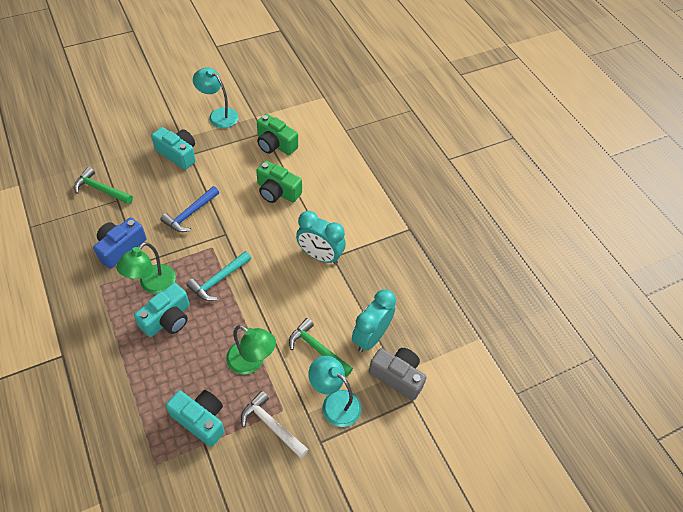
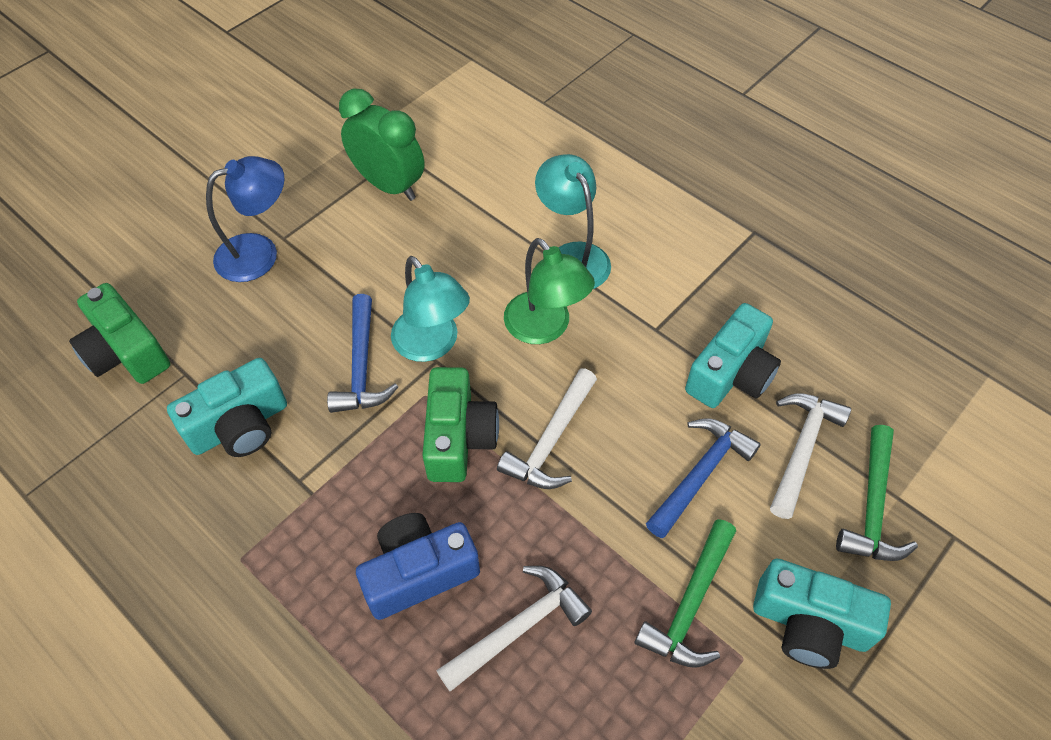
blue hammer: [160,186,219,232] = 1 -> [327,294,398,413] [646,419,761,538] = 2
blue lamp: none = 0 -> [206,156,285,282] = 1
green clock: none = 0 -> [339,88,425,201] = 1
green lamp: [116,242,176,294] [226,325,276,375] = 2 -> [504,238,595,344] = 1
grey camera: [369,348,427,400] = 1 -> none = 0
turquoise clock: [296,211,346,264] [352,289,396,352] = 2 -> none = 0
turquoise hammer: [187,251,251,301] = 1 -> none = 0
white hammer: [241,391,309,458] = 1 -> [436,566,592,692] [497,368,597,489] [770,393,851,519] = 3

